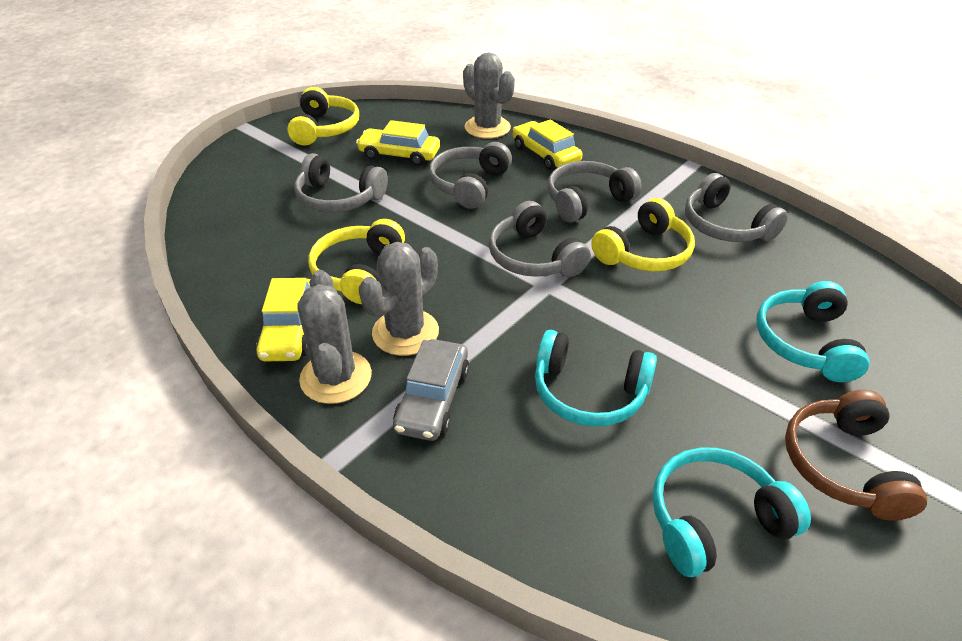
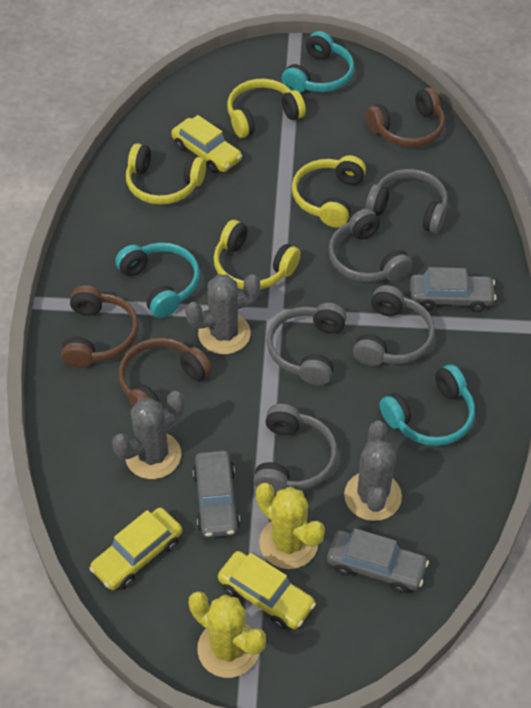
brown headphones: [785,390,927,520] = 1 -> [61,285,139,368] [118,338,212,407] [366,87,445,147] = 3
grey car: [393,339,469,441] = 1 -> [193,450,240,538] [327,528,429,593] [410,267,497,312] = 3
yellow cactus: none = 0 -> [189,591,266,678] [256,483,325,569] = 2
yellow headphones: [287,87,359,146] [309,219,405,304] [591,198,695,271] = 3 -> [126,143,206,205] [214,220,301,290] [227,79,306,138] [292,155,366,228] = 4

